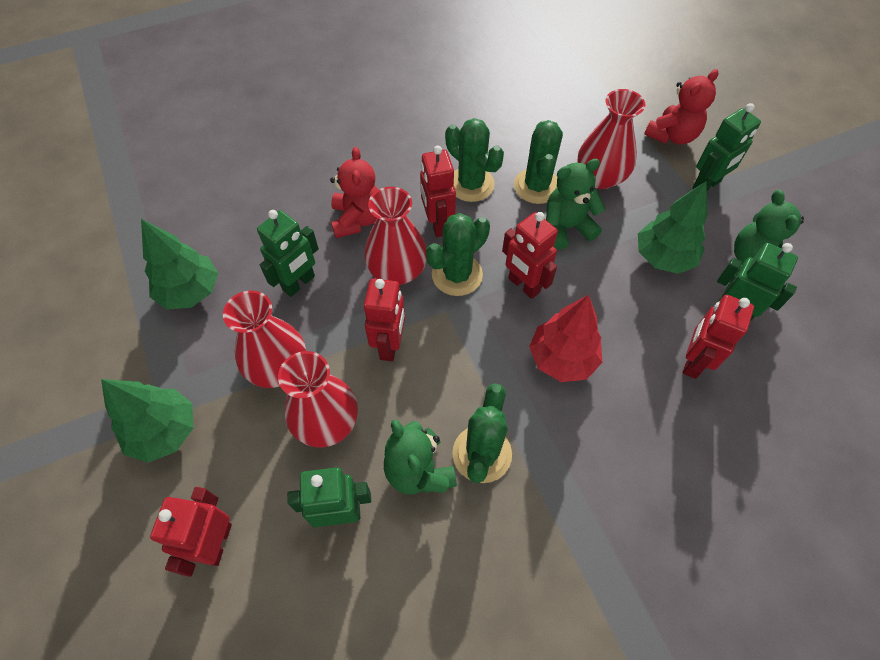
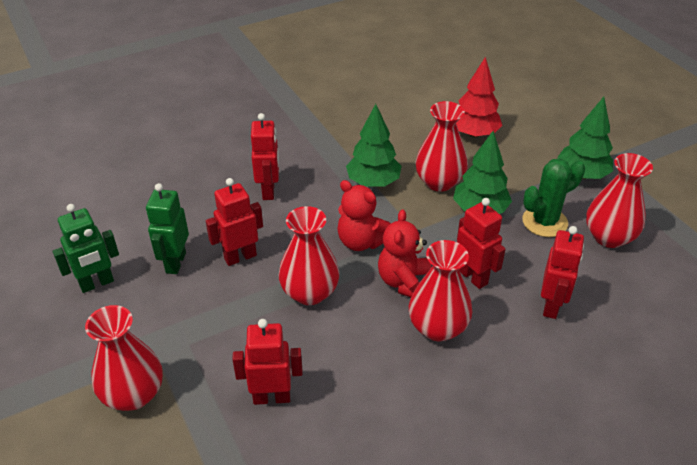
green cactus: [426,213,490,296] [445,118,504,202] [452,383,512,483] [514,120,563,204] = 4 -> [522,159,585,237] = 1
green robot: [257,210,319,297] [287,467,371,527] [692,103,761,191] [717,243,798,321] = 4 -> [53,204,119,293] [146,183,189,274] = 2
green teddy bear: [384,420,457,494] [546,159,606,250] [734,190,804,264] = 3 -> none = 0
red vase: [223,291,306,388] [278,351,358,448] [364,187,427,285] [577,89,645,189] = 4 -> [85,305,163,411] [278,206,339,305] [409,240,472,341] [415,101,468,192] [586,153,653,248] = 5

